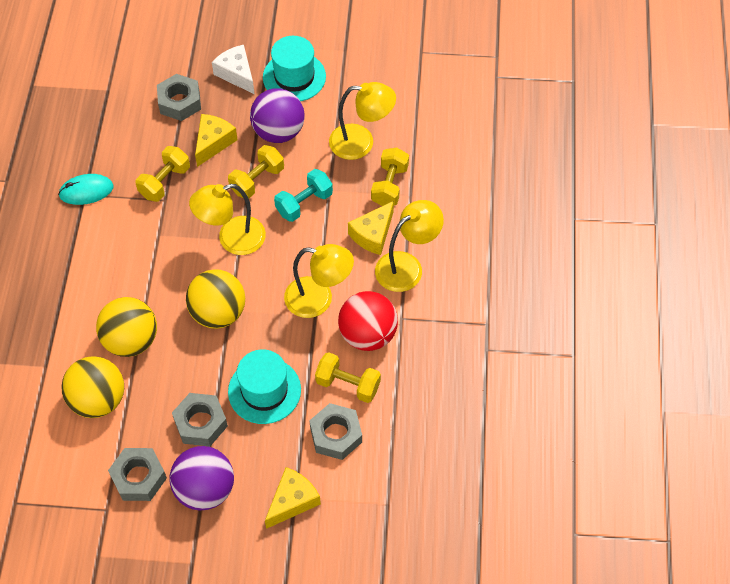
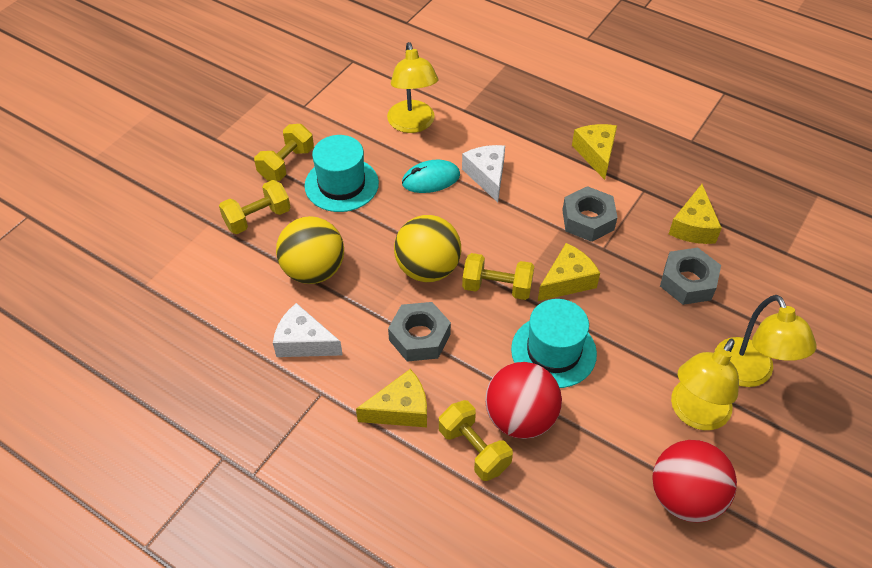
grey nut: [108,448,167,501] [157,74,201,121] [172,393,228,446] [309,403,362,460] = 4 -> [388,302,451,362] [562,186,618,242] [660,248,721,305] = 3
purple ball: [169,446,234,511] [250,88,305,143] = 2 -> none = 0
red ball: [338,291,398,351] = 1 -> [485,362,562,439] [653,440,737,523] = 2
turquoise dumbbell: [274,169,333,222] = 1 -> none = 0
white cheese: [212,45,254,94] = 1 -> [273,303,343,357] [462,145,505,202] = 2
yellow ball: [62,356,124,418] [96,297,157,357] [186,269,245,329] = 3 -> [276,216,344,284] [394,215,461,282] = 2
yellow cheese: [195,114,238,167] [265,467,321,529] [348,201,394,255] = 3 -> [356,369,427,427] [538,243,600,301] [572,124,617,180] [669,184,722,244] = 4
yellow lamp: [189,184,266,255] [284,244,354,318] [329,82,396,160] [375,200,444,292] = 4 -> [387,42,438,133] [671,339,739,430] [715,295,817,387] = 3

